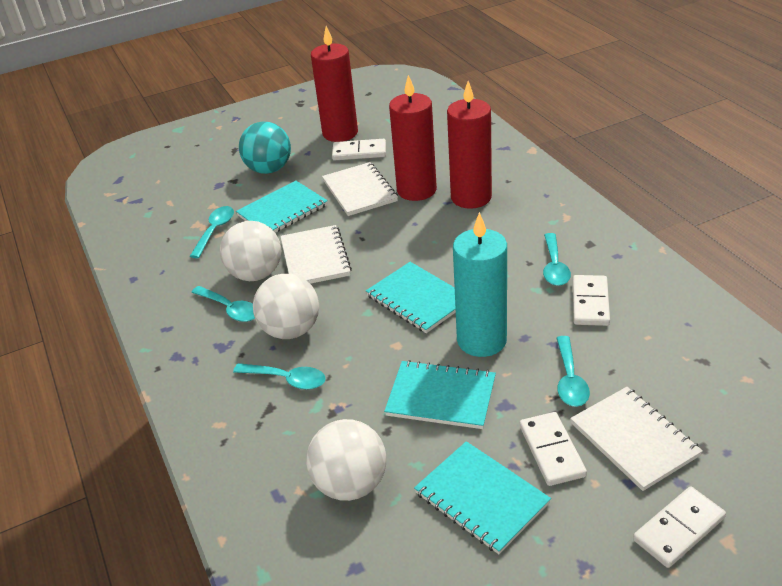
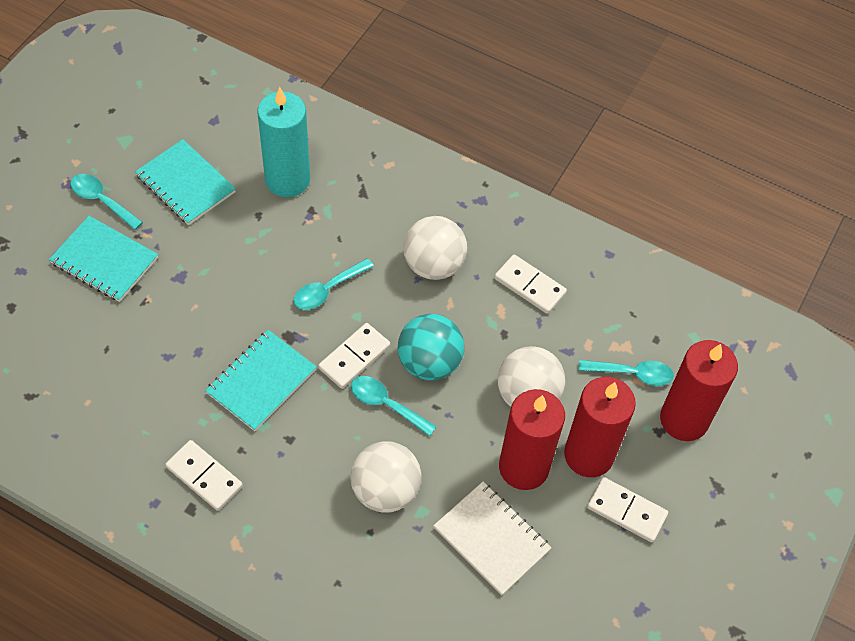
turquoise notebook: [236,181,328,233] [366,262,456,333] [384,360,496,429] [414,441,551,554] = 4 -> [49,216,158,302] [135,139,236,225] [205,330,317,431] = 3
turquoise spoon: [190,206,234,258] [191,286,255,322] [233,363,326,390] [543,233,571,286] [557,336,590,407] = 5 -> [71,174,143,230] [294,258,374,310] [351,376,437,436] [579,360,674,386] = 4
white notebook: [280,225,352,284] [322,162,398,216] [570,387,703,491] = 3 -> [433,482,552,595] = 1

